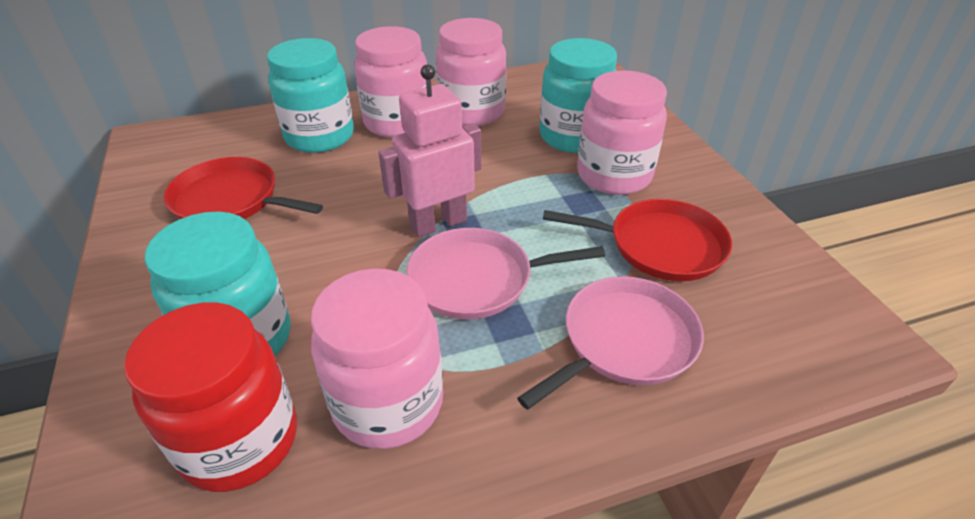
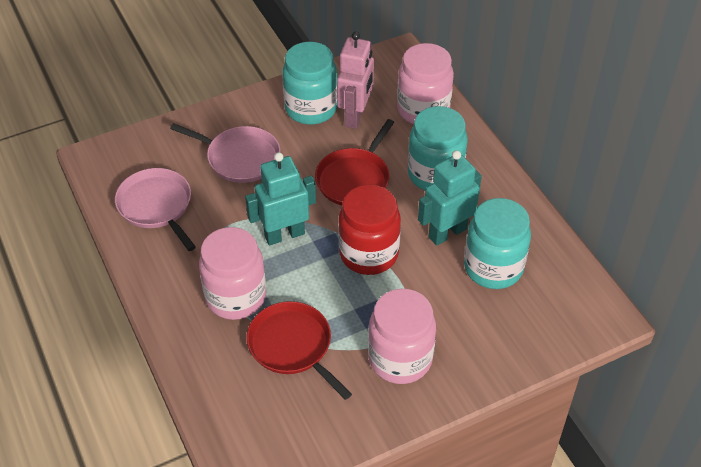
pink jar: [311,268,443,449] [354,26,427,138] [436,18,506,126] [577,70,667,195] = 4 -> [199,227,266,320] [368,289,436,384] [397,43,454,124] = 3
turquoise robot: none = 0 -> [245,152,316,245] [418,150,482,246] = 2

